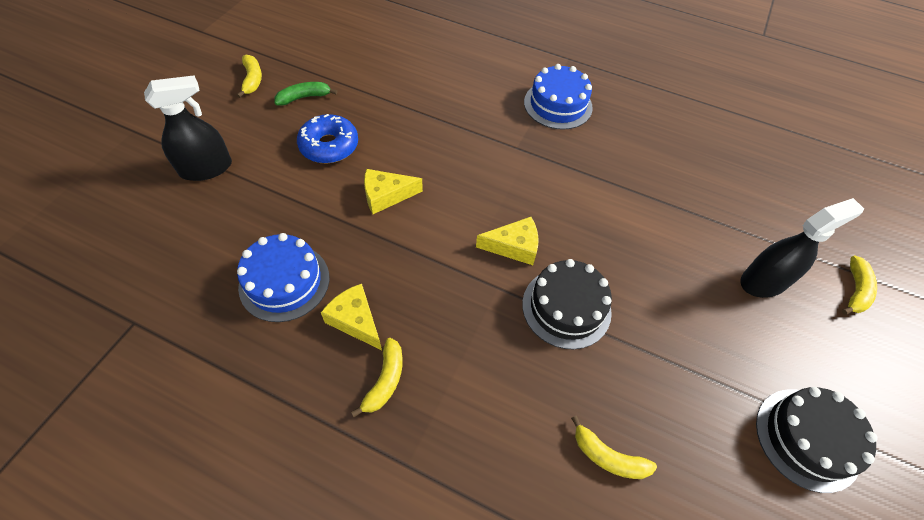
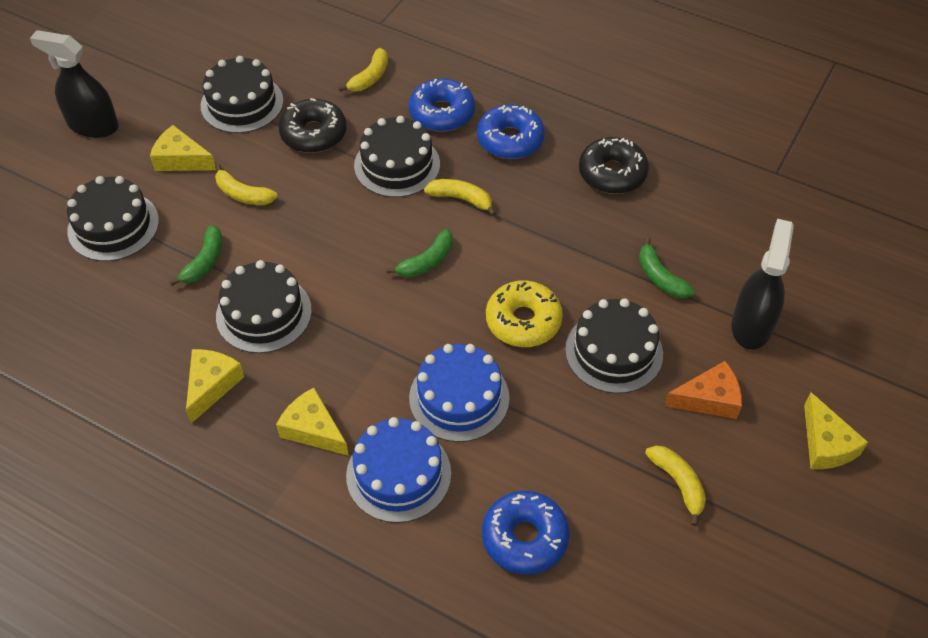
black cake: [522,259,612,349] [756,387,878,493] = 2 -> [67,176,159,261] [201,56,283,133] [216,260,312,353] [354,116,440,197] [565,298,663,394] = 5
black donut: none = 0 -> [278,98,347,153] [579,137,649,194] = 2
blue donut: [297,114,358,163] = 1 -> [409,78,475,132] [477,104,545,159] [482,491,570,575] = 3
green banana: [274,82,337,106] = 1 -> [169,225,223,286] [386,229,453,278] [639,237,695,298] = 3
orange cheese: none = 0 -> [664,361,742,419] = 1
yellow cheese: [321,284,382,350] [364,169,423,214] [476,217,539,265] = 3 -> [150,125,216,171] [186,349,244,423] [276,388,349,456] [804,392,868,469] = 4
yellow donut: none = 0 -> [486,280,563,347] = 1

